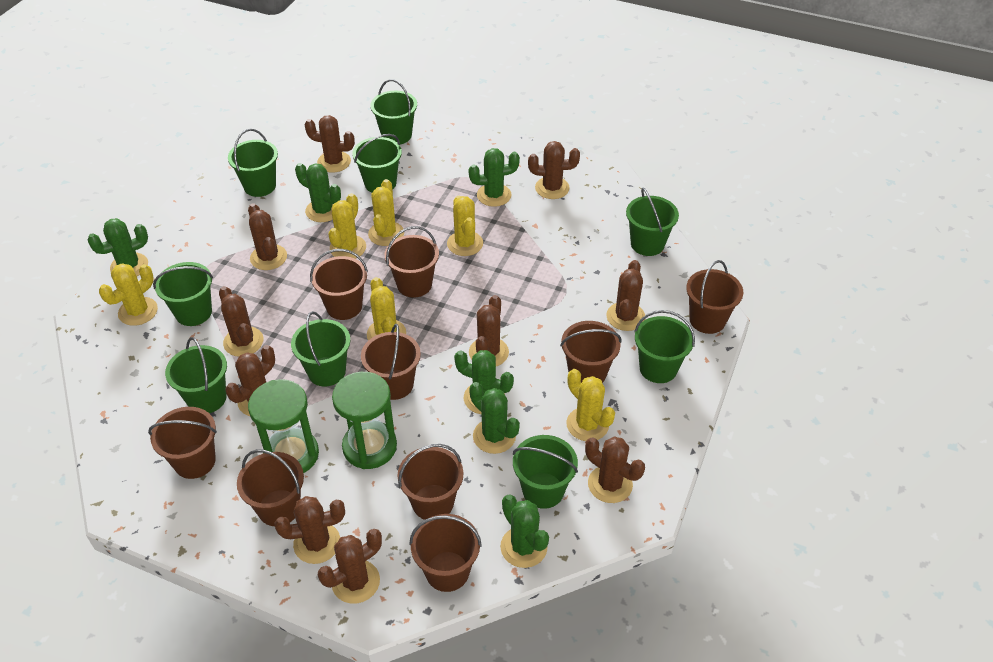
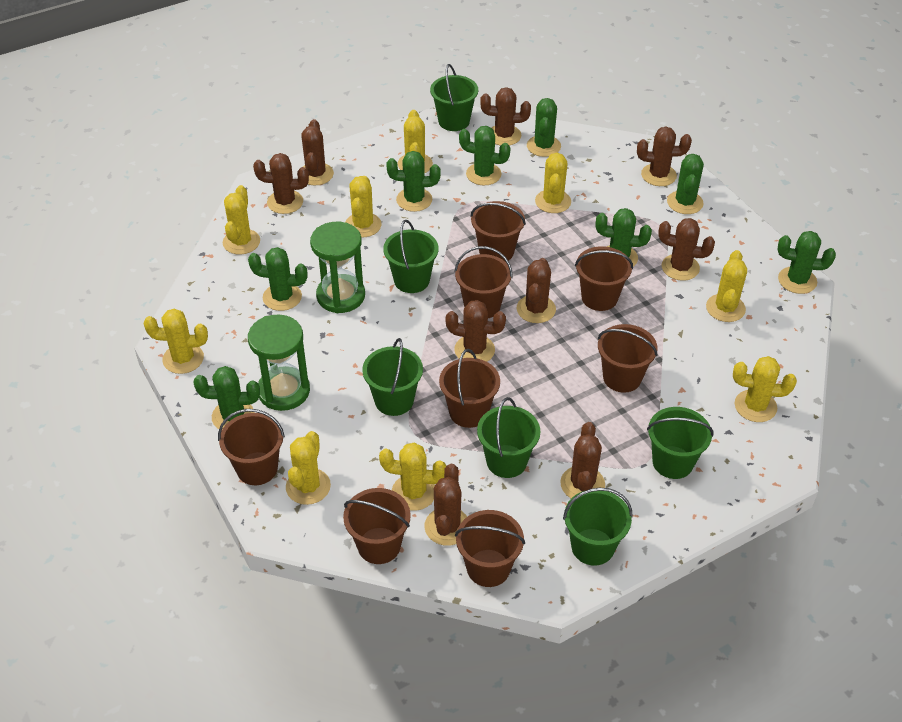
brown bucket: [148,407,217,479] [237,449,304,526] [310,249,368,320] [361,324,421,400] [385,226,439,298] [398,444,463,520] [409,514,482,592] [560,321,621,383] [686,260,743,334] = 9 -> [218,409,285,485] [343,488,411,564] [439,349,500,428] [454,246,513,318] [455,510,525,587] [470,201,526,262] [575,246,633,311] [598,324,658,393] = 8
brown cactus: [219,286,263,357] [225,345,275,416] [248,203,287,270] [275,496,345,564] [304,115,355,173] [318,529,382,604] [469,295,509,366] [528,141,580,199] [585,436,645,503] [606,260,645,331] = 10 -> [253,153,309,214] [301,119,334,186] [424,464,467,546] [445,300,506,362] [480,87,531,146] [517,258,556,323] [560,422,605,498] [637,127,692,186] [658,218,715,281] = 9
green bucket: [153,262,213,326] [165,337,227,413] [228,129,278,197] [291,311,351,386] [352,134,402,193] [371,79,417,144] [513,435,578,509] [626,188,679,256] [634,310,695,383] = 9 -> [362,338,423,416] [383,220,439,293] [430,64,478,131] [477,397,540,478] [563,488,633,566] [647,407,714,479] = 6
green cactus: [88,218,148,276] [295,163,341,222] [454,350,514,414] [468,148,520,207] [469,382,520,454] [500,495,549,568] = 6 -> [193,366,260,429] [248,247,308,311] [386,151,441,212] [459,126,511,185] [527,98,561,157] [596,208,652,267] [667,154,704,214] [778,231,836,294] = 8
yellow cactus: [99,263,158,326] [329,193,366,259] [367,277,406,341] [368,179,404,246] [447,196,483,256] [566,369,615,441] = 6 -> [143,309,208,374] [223,185,260,255] [286,431,331,505] [345,176,381,237] [379,443,447,511] [398,110,433,174] [535,153,571,213] [706,250,747,322] [733,356,797,422] = 9

